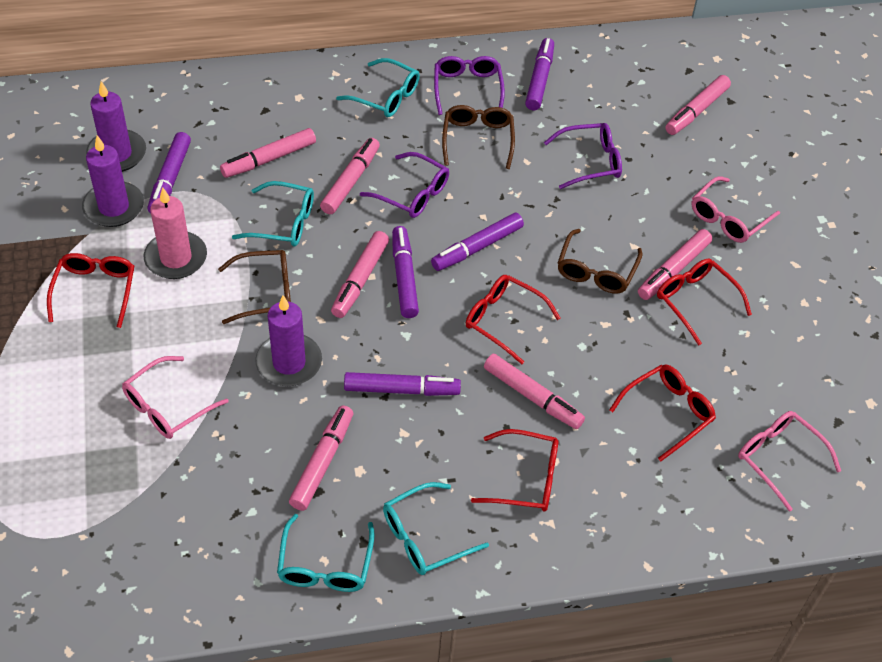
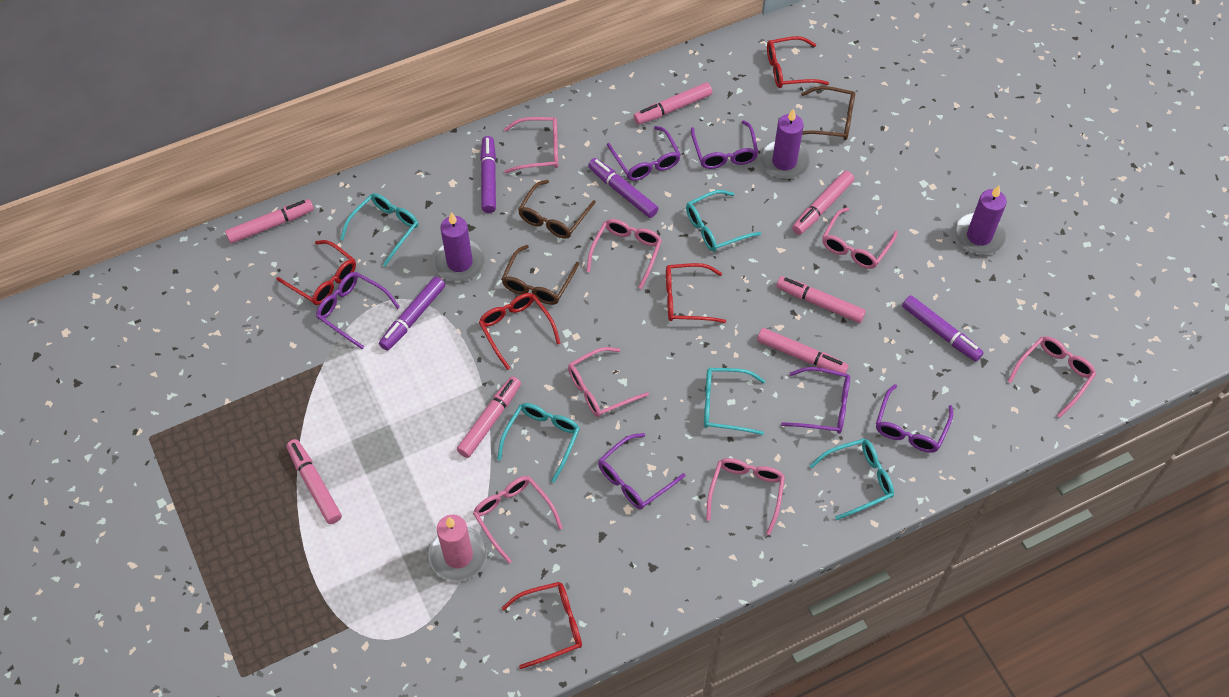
pink glasses: [122,356,229,439] [691,176,780,243] [738,411,841,512] = 3 -> [473,476,563,564] [504,117,558,173] [568,347,649,417] [586,219,662,289] [706,458,785,535] [822,207,898,269] [1007,336,1096,418] = 7
purple glasses: [360,152,449,218] [434,56,505,115] [544,123,622,189] = 3 -> [316,272,400,349] [598,433,686,509] [607,126,681,181] [691,120,758,169] [781,367,850,433] [876,384,953,453] = 6
purple marker: [147,132,191,213] [344,372,461,396] [392,226,419,318] [431,212,524,271] [525,38,554,110] = 5 -> [379,276,445,351] [480,136,496,213] [588,158,659,218] [902,295,984,361] = 4
turquoise glasses: [232,181,314,246] [277,514,375,592] [336,58,420,117] [383,482,489,575] = 4 -> [340,193,418,266] [497,403,580,483] [686,190,761,252] [704,368,765,435] [810,438,894,520] = 5

